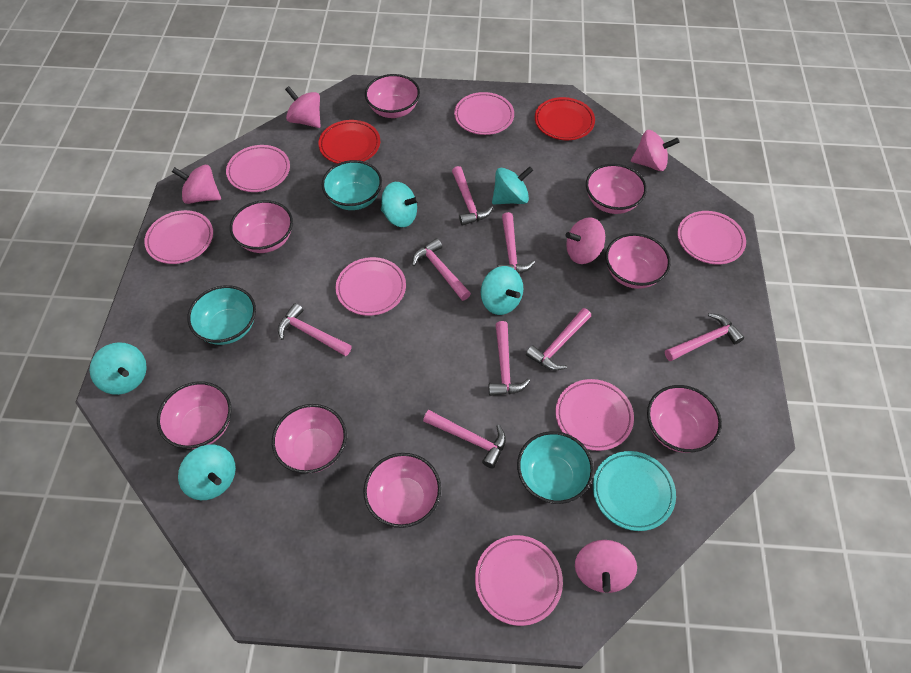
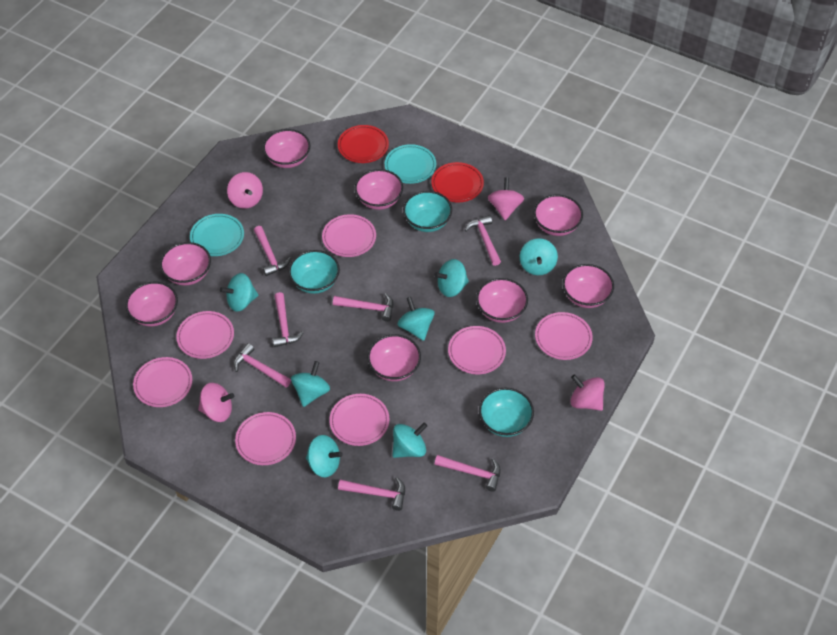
pink hammer: [278,303,352,356] [412,238,471,301] [423,410,506,469] [452,166,493,226] [489,321,530,396] [498,212,535,273] [526,308,591,370] [665,313,744,361] = 8 -> [234,343,291,387] [254,226,291,276] [273,292,304,347] [333,293,393,322] [338,477,405,511] [435,455,501,492] [465,215,501,266] = 7
pink spinning top: [172,165,221,204] [285,86,320,128] [565,217,605,264] [575,540,637,593] [631,130,680,171] = 5 -> [198,383,234,422] [227,172,263,209] [488,177,524,220] [570,375,605,411] = 4
turquoise plate: [593,451,676,531] = 1 -> [190,214,244,256] [385,144,436,184] = 2
turquoise spinning top: [90,342,147,395] [178,445,236,500] [381,182,420,227] [481,266,523,315] [492,166,533,204] = 5 -> [220,273,258,312] [291,361,330,407] [306,435,343,477] [392,423,427,458] [397,297,435,341] [434,259,469,297] [520,238,558,275] = 7

